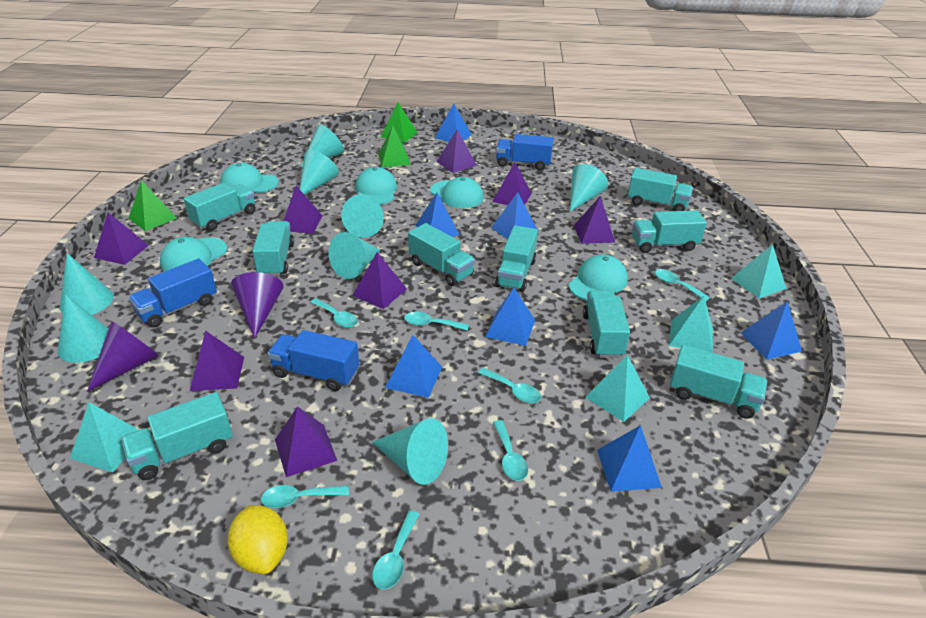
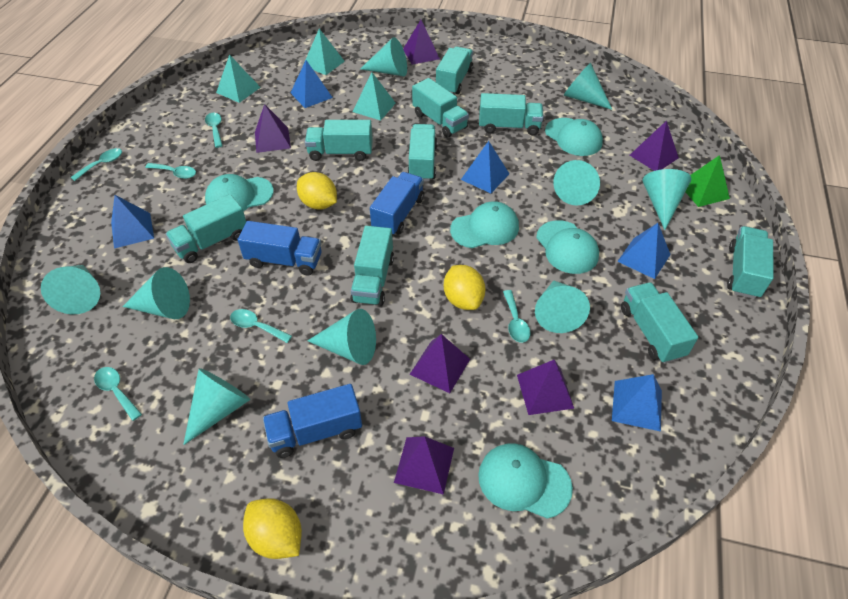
blue pyramid: [385,335,442,398] [416,193,460,237] [435,104,472,142] [485,288,535,346] [491,192,539,239] [597,425,662,492] [741,301,802,360] = 7 -> [111,195,154,248] [290,60,333,108] [461,141,509,193] [612,374,662,432] [617,223,671,279] = 5
green pyramid: [128,180,177,231] [378,125,411,167] [381,103,418,143] = 3 -> [686,155,730,207] = 1
purple cone: [87,321,159,392] [231,272,283,339] = 2 -> none = 0
purple pyramid: [94,213,149,265] [190,330,244,391] [275,406,337,477] [284,186,322,233] [352,252,407,309] [436,130,477,173] [492,162,532,205] [574,196,615,244] = 8 -> [255,104,291,153] [394,436,454,495] [403,20,440,65] [410,334,470,393] [517,360,574,415] [630,121,679,171] = 6
turquoise cone: [58,294,109,363] [60,253,114,315] [300,150,339,195] [301,124,344,167] [329,232,380,279] [341,195,384,238] [372,418,448,485] [570,164,608,212] = 8 -> [41,265,100,314] [122,267,190,319] [183,368,250,445] [307,309,376,365] [360,37,407,76] [535,280,590,333] [553,160,600,206] [564,63,612,110] [643,169,692,230] = 9
turquoise pyramid: [70,402,139,472] [585,355,650,422] [669,296,713,353] [731,244,786,299] = 4 -> [216,54,261,103] [303,29,345,75] [353,72,396,121] = 3
turquoise spoon: [261,485,349,508] [310,298,358,328] [372,511,420,590] [404,312,469,331] [478,368,541,403] [493,420,528,481] [655,269,710,301] = 7 -> [71,148,122,181] [94,367,142,421] [145,163,196,179] [205,113,223,148] [230,309,292,343] [503,290,530,343] = 6
yellow lemon: [227,505,288,574] = 1 -> [243,498,302,559] [297,172,337,210] [444,265,485,310] = 3

